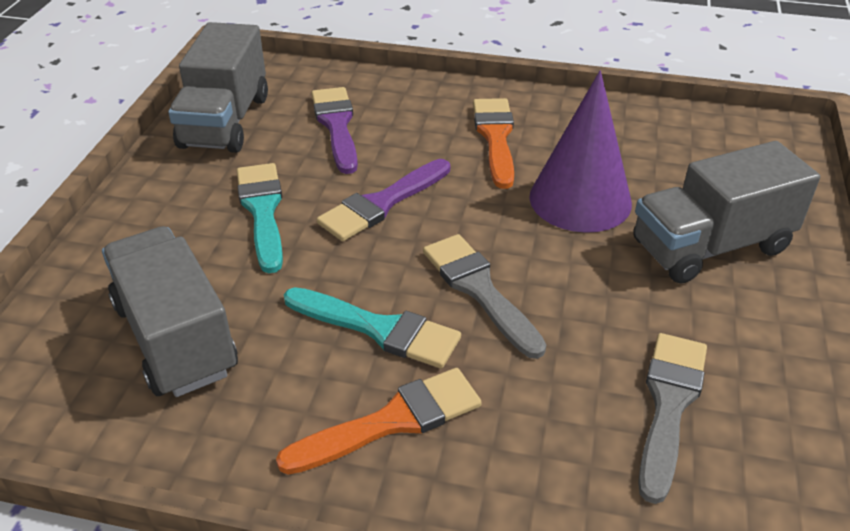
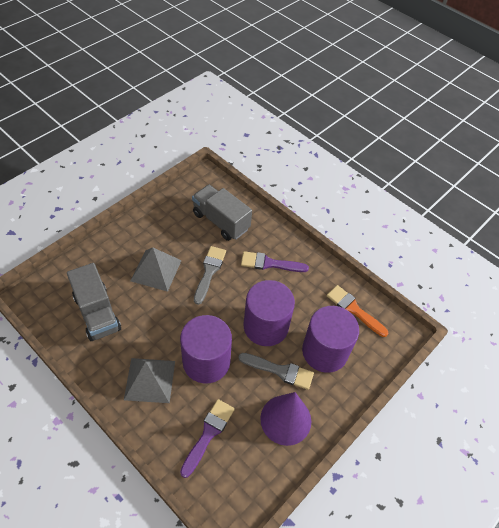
grey pyramid: none = 0 -> [124,358,175,403] [130,248,182,292] = 2
grey truck: [102,226,238,397] [168,22,268,153] [633,141,820,284] = 3 -> [67,263,121,341] [192,185,252,241] = 2
orange brush: [276,368,482,475] [473,98,514,189] = 2 -> [326,285,388,337] = 1
purple cylinder: none = 0 -> [180,315,232,384] [244,280,295,346] [302,306,359,373] = 3
turquoise brush: [237,163,283,273] [284,287,461,368] = 2 -> none = 0

